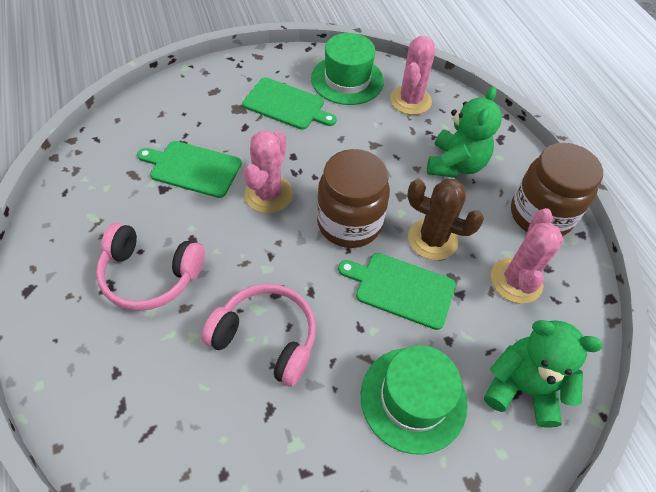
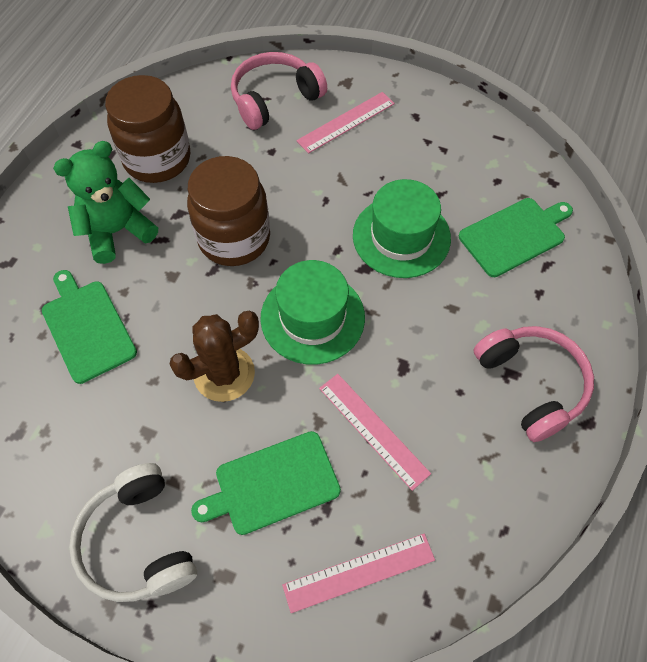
green teddy bear: [427,86,502,178] [484,320,603,428] = 2 -> [53,141,158,264] = 1
pink cactus: [244,131,293,213] [390,36,435,115] [491,208,564,304] = 3 -> none = 0
pink ruler: none = 0 -> [282,534,435,613] [296,92,395,154] [319,374,431,491] = 3
white headphones: none = 0 -> [69,463,197,602] = 1

